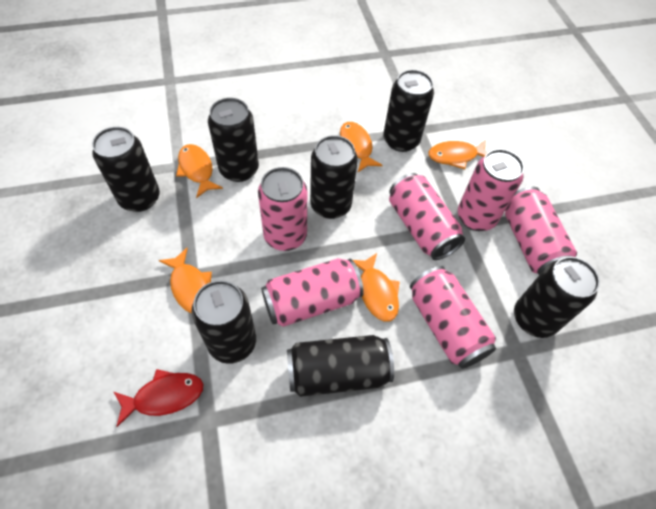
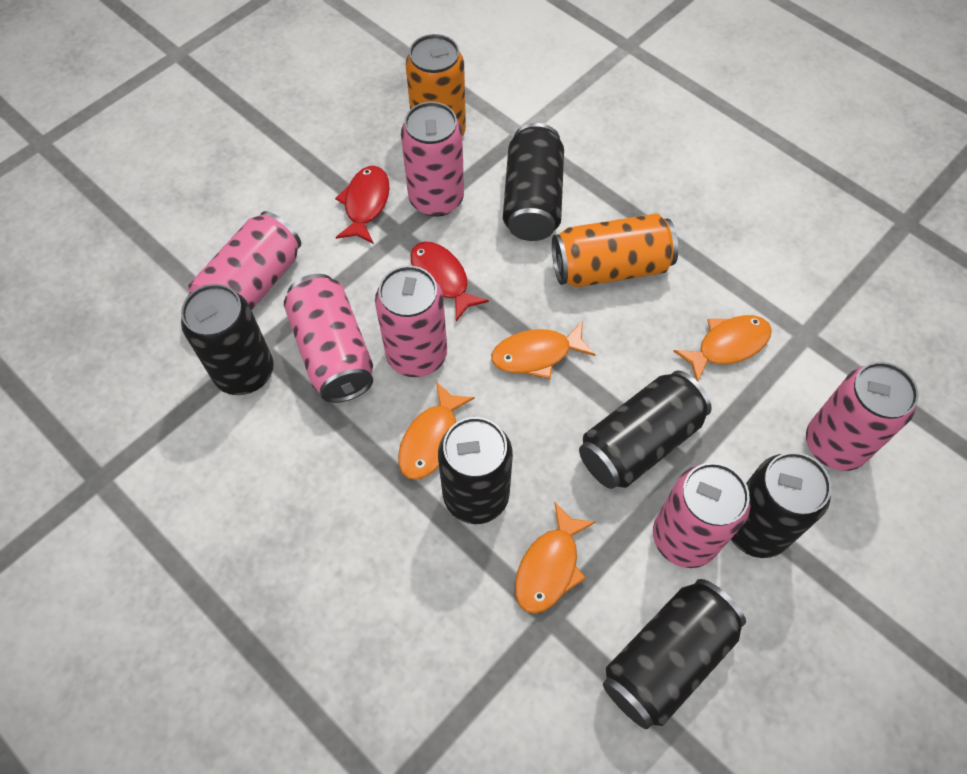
black can: [92,127,160,212] [191,280,256,364] [208,98,259,182] [287,335,394,397] [310,135,358,219] [383,70,434,152] [514,257,600,338] = 7 -> [181,284,274,395] [438,417,513,524] [503,123,564,241] [579,370,712,489] [603,579,746,729] [731,452,831,558] = 6
orange can: none = 0 -> [406,34,466,137] [552,214,678,287] = 2
orange fish: [158,248,212,313] [176,144,223,198] [340,122,383,172] [353,253,400,322] [428,141,488,169] = 5 -> [398,382,475,480] [491,320,595,379] [515,502,596,614] [673,315,772,381] = 4
red fish: [114,369,203,427] = 1 -> [335,166,389,244] [410,241,489,321] = 2

